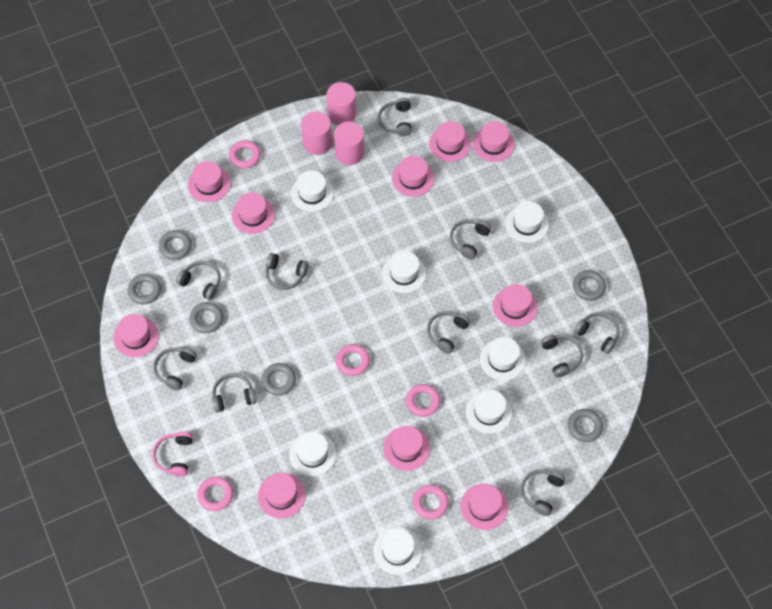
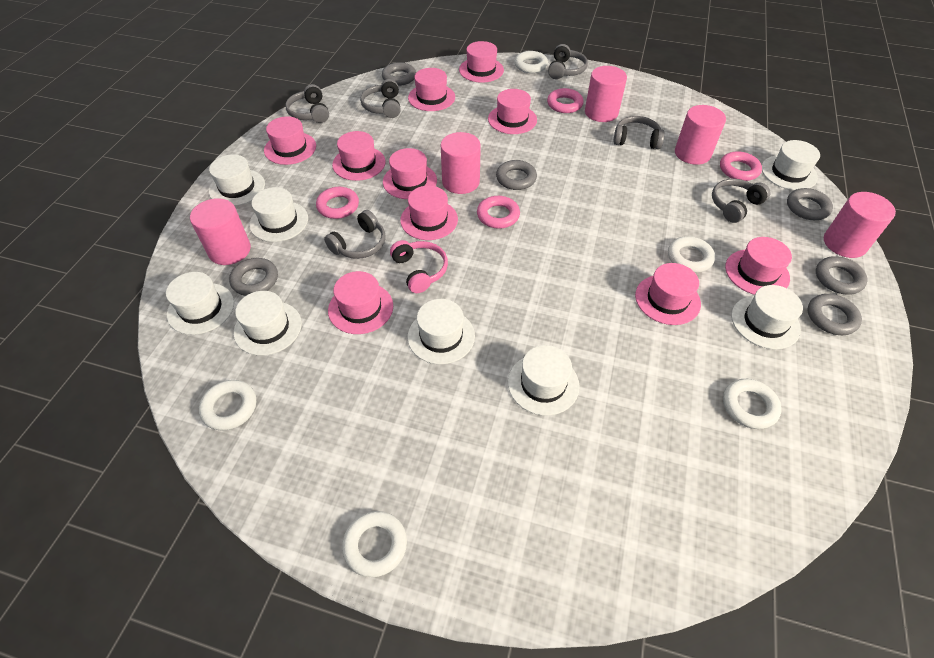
grey headphones: [153,347,197,390] [176,261,221,300] [212,373,256,413] [265,253,308,290] [378,98,412,136] [427,311,471,354] [450,219,491,260] [521,469,566,516] [541,335,583,378] [574,312,620,354] = 10 -> [285,84,329,123] [324,210,386,259] [360,79,401,118] [548,44,588,79] [613,116,665,149] [712,179,770,223] = 6
pink cylinder: [301,111,332,155] [326,82,356,125] [334,122,364,165] = 3 -> [190,198,251,265] [441,132,481,194] [585,66,627,122] [675,105,726,165] [824,192,896,258] = 5
pink ring: [197,476,233,511] [229,140,261,169] [336,344,370,376] [406,384,441,417] [413,485,449,519] = 5 -> [316,187,359,219] [477,196,520,229] [547,88,584,113] [720,151,762,181] = 4
white hat: [289,431,336,476] [291,170,334,212] [373,527,422,575] [382,251,426,293] [466,390,512,434] [480,337,526,381] [506,201,549,243] = 7 -> [166,272,234,335] [209,154,265,206] [234,291,302,356] [249,187,308,242] [408,299,475,364] [508,345,580,416] [731,285,803,349] [762,140,820,190] = 8
white ring: none = 0 -> [199,380,256,431] [342,511,407,577] [514,51,548,73] [668,236,715,273] [723,379,782,429] = 5

